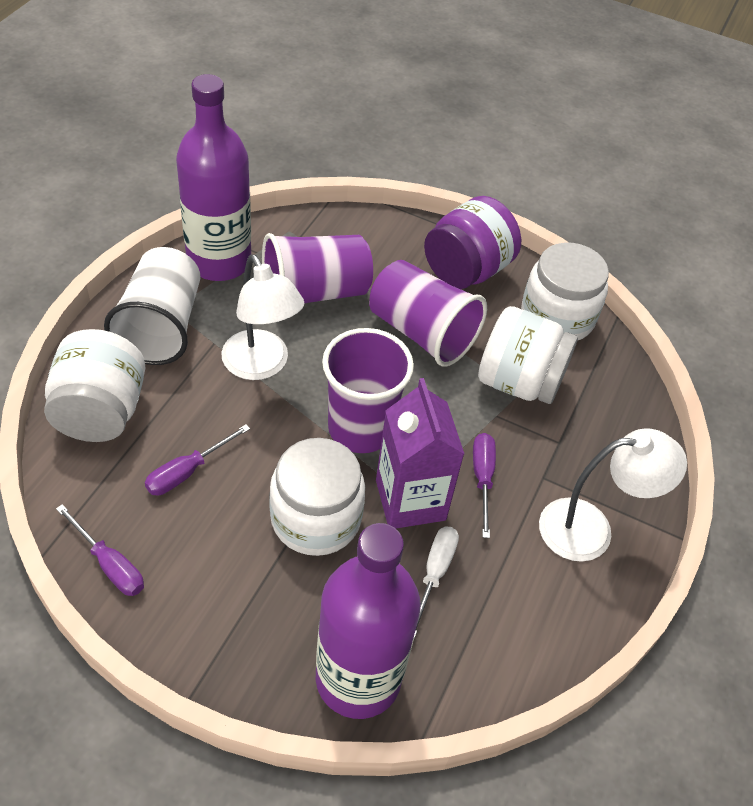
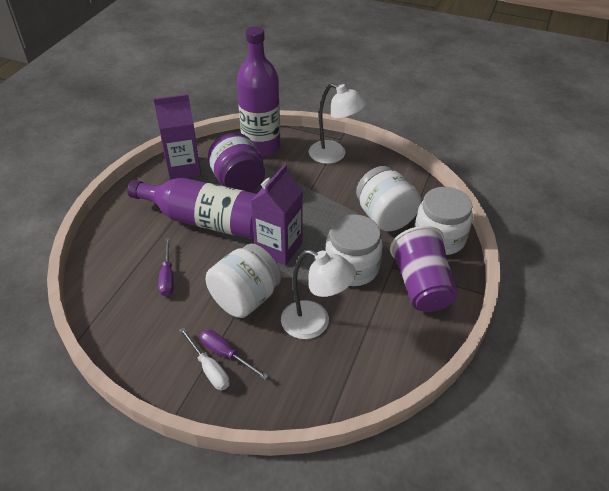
purple carton: [376,378,464,528] = 1 -> [154,94,201,180] [250,164,303,265] = 2
purple cup: [262,233,373,304] [322,328,414,453] [369,260,487,367] = 3 -> [390,226,458,312] = 1
purple screwdriver: [56,504,144,596] [145,424,250,496] [473,433,496,538] = 3 -> [158,238,174,297] [200,330,268,380] = 2
white cup: [104,247,200,365] = 1 -> none = 0

